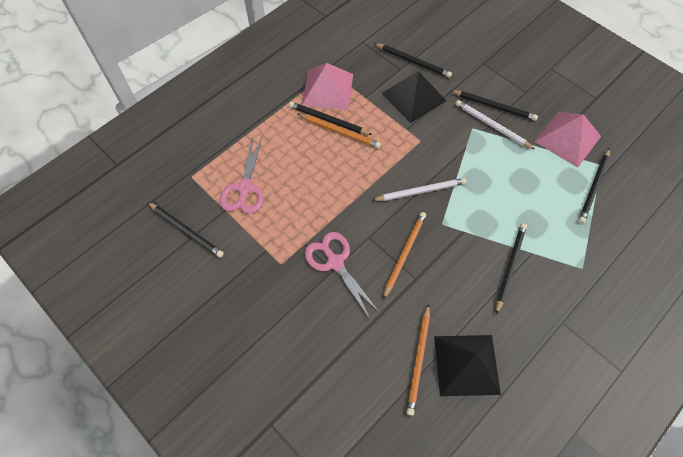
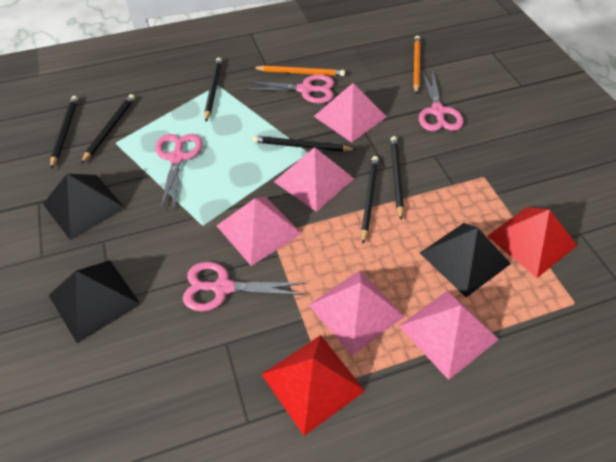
black pyramid: [382,71,446,123] [434,335,501,396] = 2 -> [43,174,125,240] [49,260,141,343] [420,223,511,297] = 3
orange pencil: [297,113,381,148] [383,212,426,299] [406,304,430,416] = 3 -> [253,65,345,76] [414,36,420,95] = 2
pink pyramid: [302,63,353,110] [535,112,601,168] = 2 -> [217,197,302,266] [274,147,354,212] [309,270,405,356] [314,83,387,143] [399,290,499,380] = 5
pink scissors: [220,137,264,214] [305,232,380,319] = 2 -> [155,134,202,210] [183,262,306,311] [243,74,334,103] [419,70,464,131] = 4
red pyramid: none = 0 -> [261,335,365,436] [487,207,577,278] = 2
white pencil: [372,178,466,201] [456,100,535,149] = 2 -> none = 0

